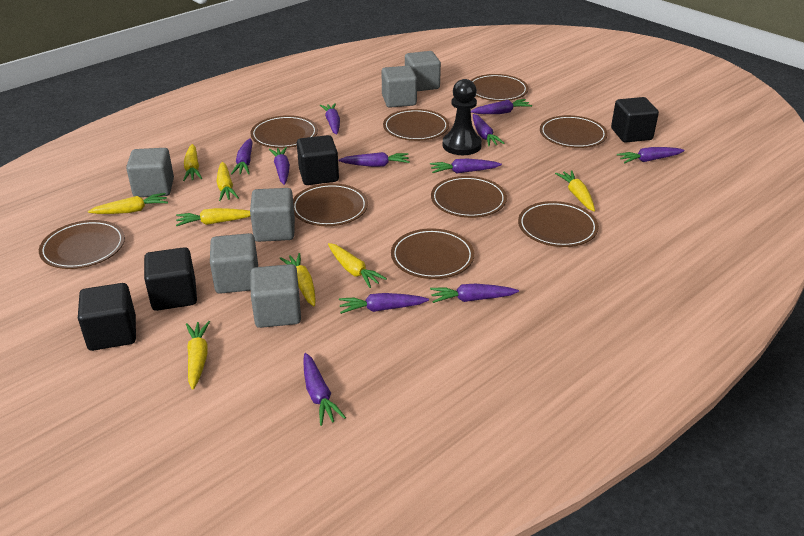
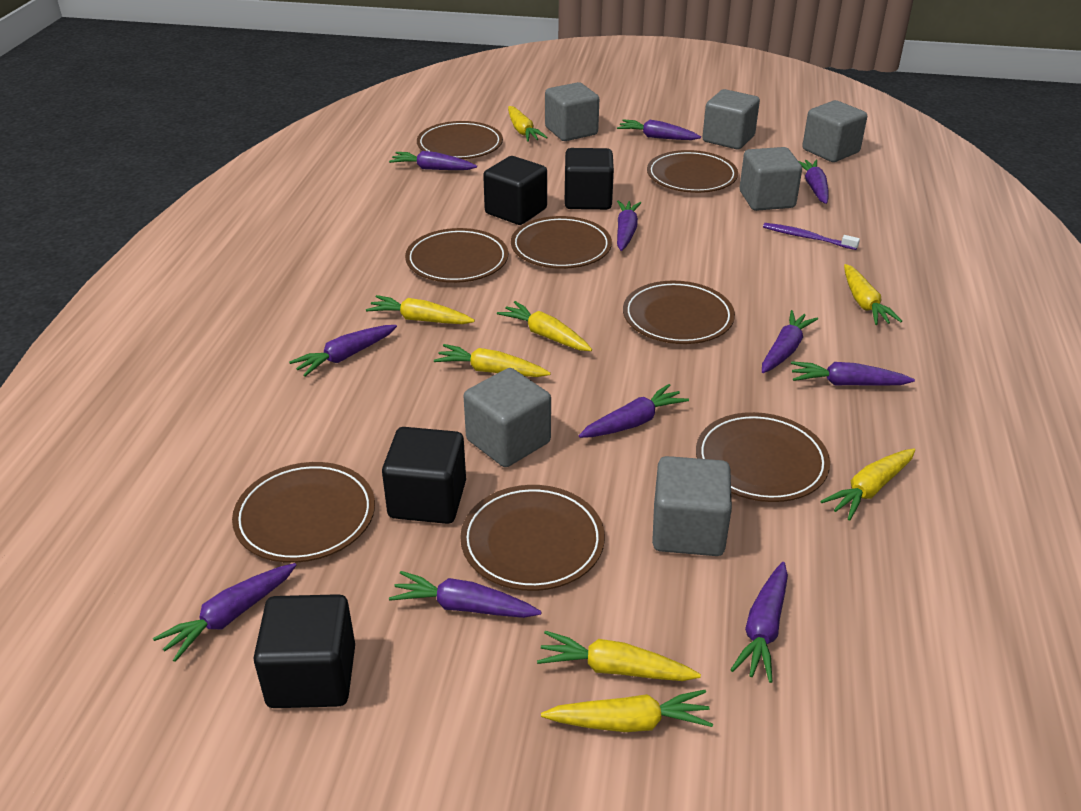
black pawn: [443,79,482,155] = 1 -> none = 0
brown plate: [39,220,125,269] [250,115,318,148] [293,183,368,226] [383,109,449,141] [391,228,474,279] [431,176,507,218] [470,74,528,101] [518,201,599,247] [540,115,608,148] = 9 -> [232,462,375,563] [405,228,508,283] [417,121,503,159] [460,485,605,591] [511,216,612,269] [623,281,735,344] [647,150,738,193] [696,412,830,502] = 8
purple toothbrush: none = 0 -> [763,223,860,250] = 1

